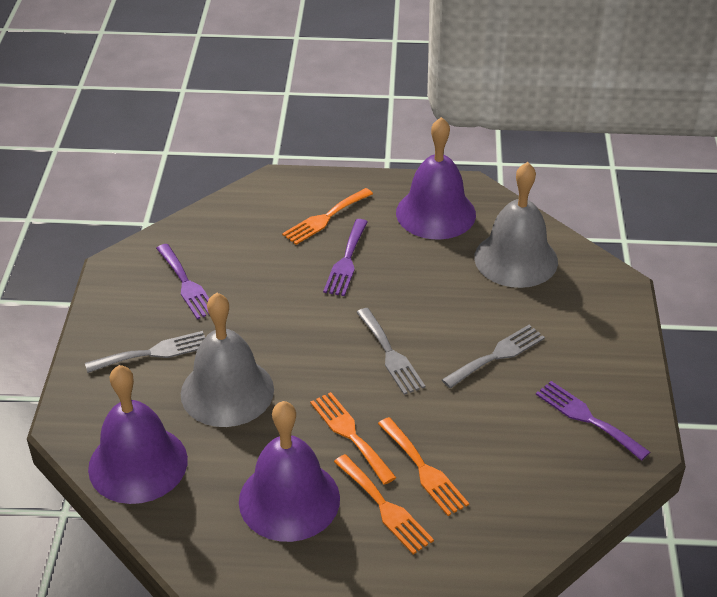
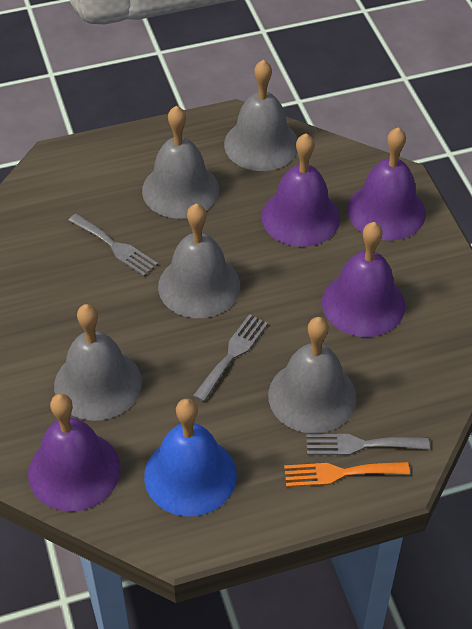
blue bell: none = 0 -> [144,399,237,517] = 1
grey bell: [181,293,274,427] [474,162,558,288] = 2 -> [54,304,142,421] [142,106,219,219] [158,204,240,318] [224,59,298,171] [268,317,357,433] = 5
orange fork: [282,188,373,245] [310,392,396,485] [334,454,434,554] [378,417,469,516] = 4 -> [284,462,410,487] = 1
purple bell: [88,365,188,504] [239,401,340,542] [396,117,476,240] = 3 -> [28,394,121,512] [262,133,340,247] [322,222,405,337] [347,127,426,241] = 4
purple fork: [156,244,209,319] [323,219,368,296] [536,381,650,461] = 3 -> none = 0

